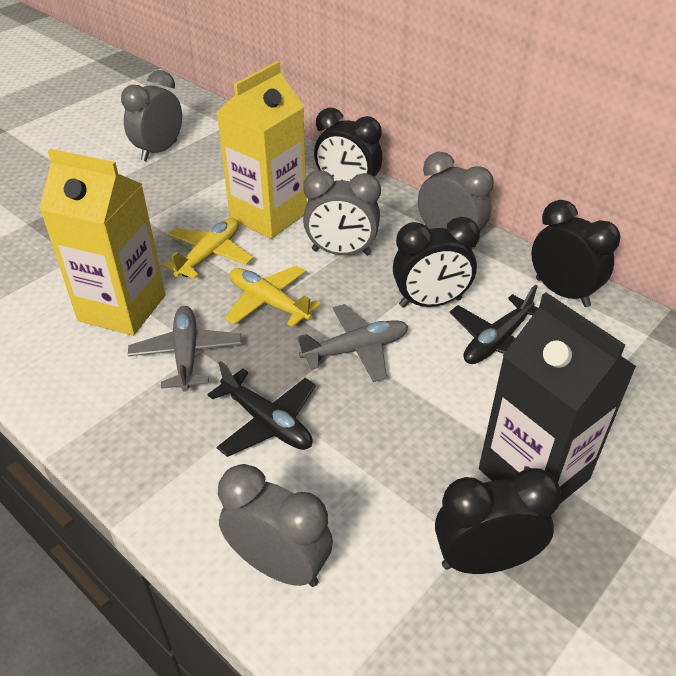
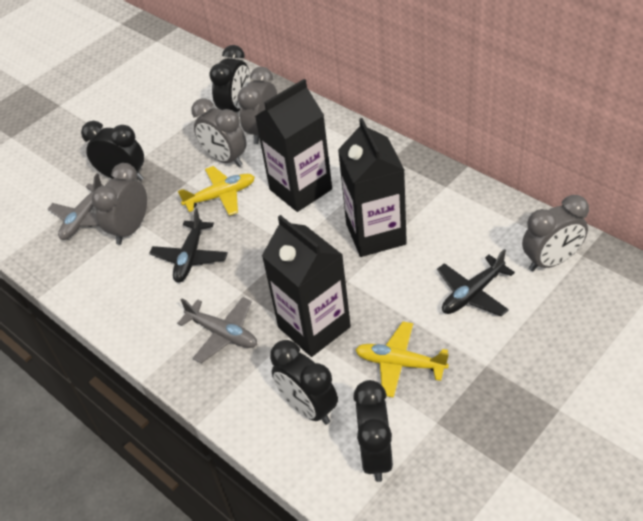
black carton: [479,292,637,504] = 1 -> [255,79,332,212] [262,215,351,357] [338,118,407,257] = 3
yellow carton: [39,149,165,336] [216,61,307,239] = 2 -> none = 0

